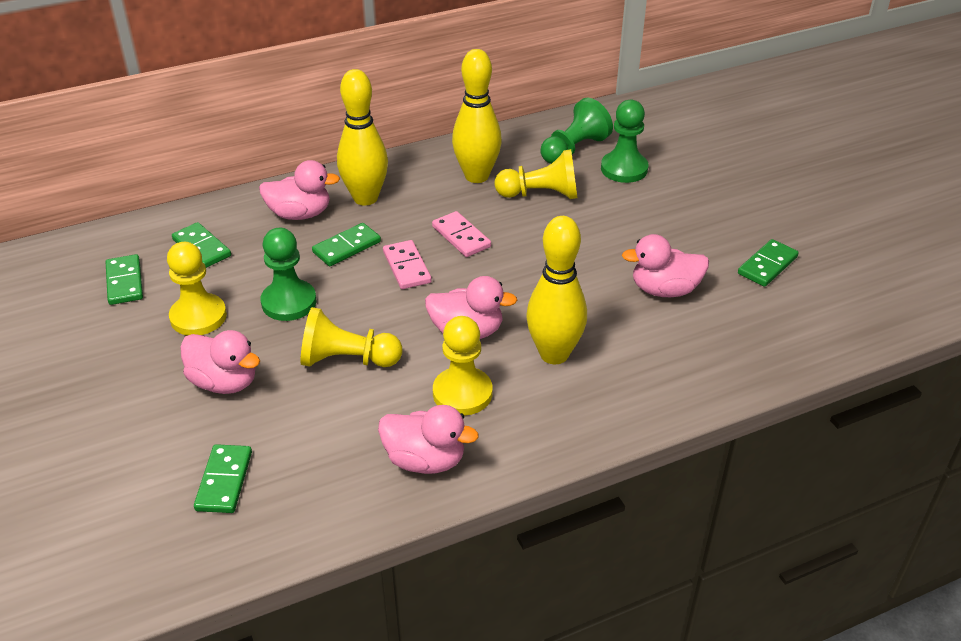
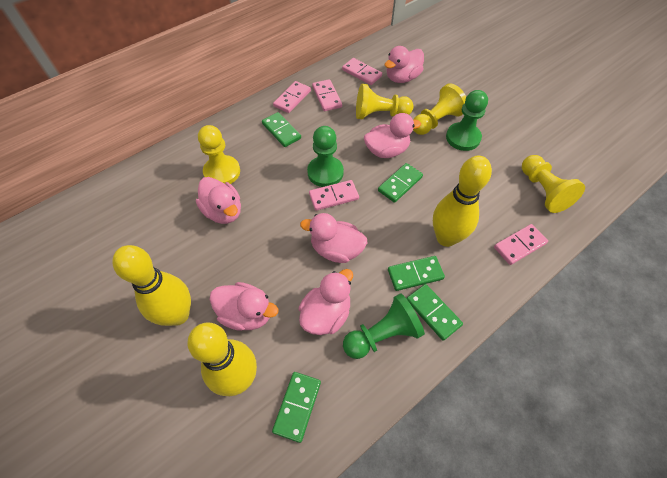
pink domino: [383,240,432,289] [432,211,491,257] = 2 -> [273,81,311,113] [309,180,359,211] [312,79,342,111] [342,58,382,85] [494,224,548,265] = 5
pink duck: [180,330,260,394] [259,160,340,220] [378,405,479,474] [425,276,518,339] [622,234,709,297] = 5 -> [196,177,241,224] [210,282,279,331] [298,269,353,335] [300,213,367,263] [364,113,421,158] [385,46,424,83] = 6

